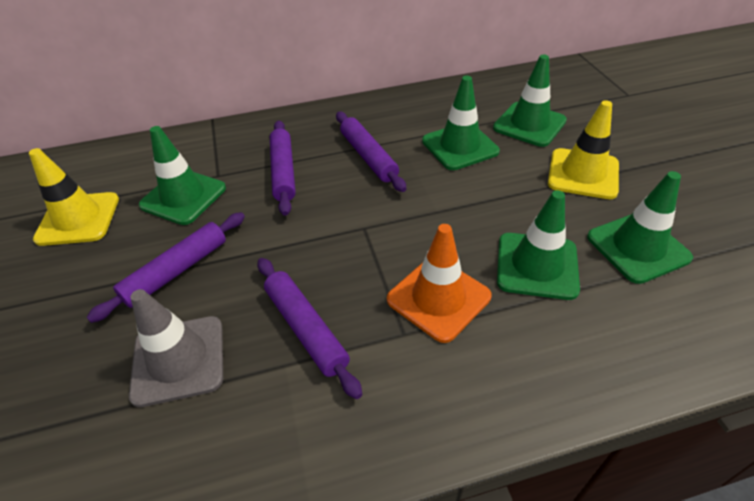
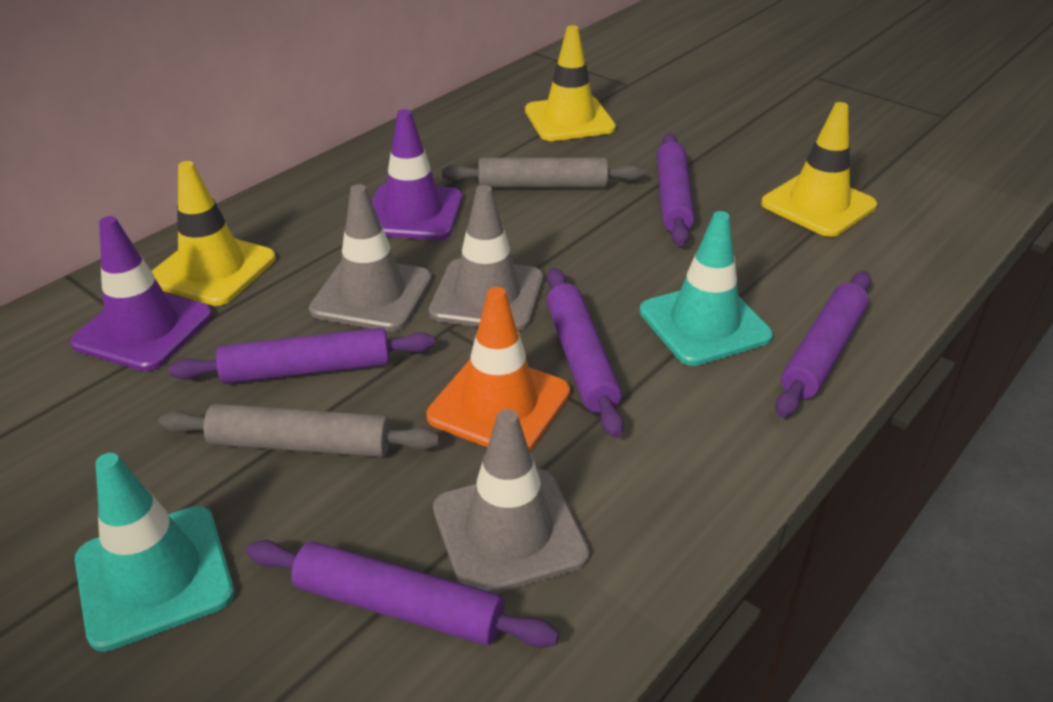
green traffic cone: [139,126,226,225] [422,76,500,170] [493,55,567,147] [497,190,580,300] [587,171,693,284] = 5 -> none = 0
grey rolling pin: none = 0 -> [158,404,440,457] [442,158,645,188] = 2
grey traffic cone: [129,289,223,407] = 1 -> [309,184,432,332] [429,185,543,331] [433,409,589,594] = 3
purple rolling pin: [86,212,245,323] [258,258,362,399] [270,120,296,216] [336,112,406,192] = 4 -> [168,328,435,384] [246,540,559,648] [547,268,624,438] [657,133,694,246] [775,271,871,418] = 5
purple traffic cone: none = 0 -> [70,216,213,371] [372,109,463,240] = 2
turquoise traffic cone: none = 0 -> [75,453,235,652] [639,211,773,366] = 2
yellow traffic cone: [29,148,119,246] [548,100,619,199] = 2 -> [152,161,276,306] [525,25,616,141] [761,102,877,237] = 3

